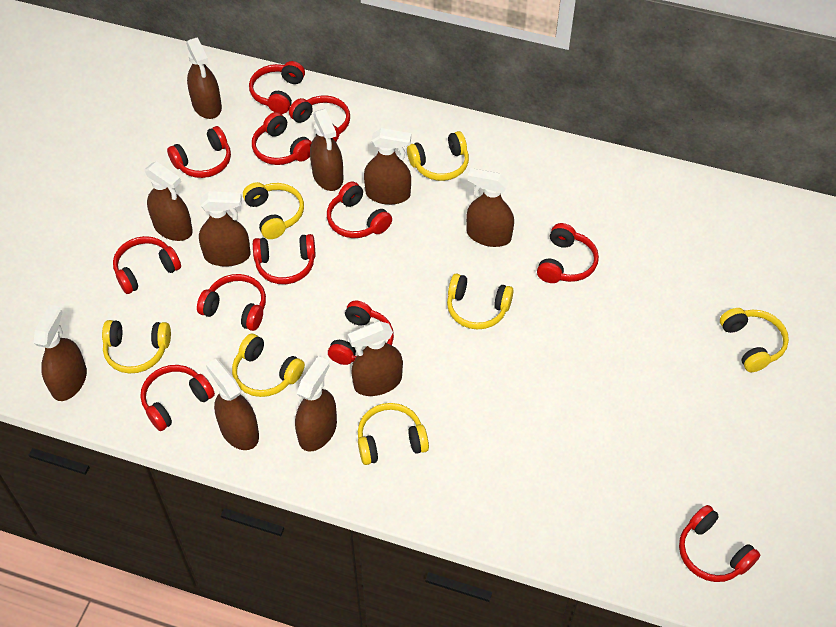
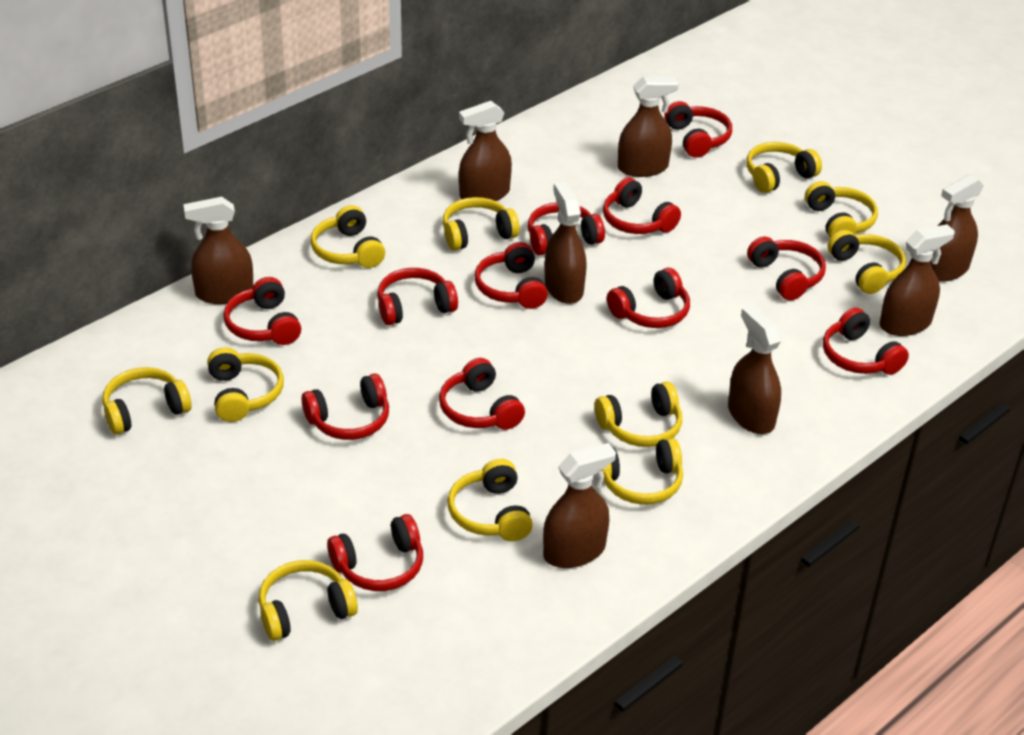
brown spray bottle: [34,305,87,401] [145,161,193,241] [186,37,222,119] [199,191,251,267] [206,359,259,450] [295,356,337,451] [310,109,343,191] [348,321,403,396] [364,128,411,205] [466,168,514,247] = 10 -> [183,197,253,304] [459,101,512,201] [543,443,616,568] [545,182,587,304] [618,76,679,177] [728,305,781,434] [880,224,955,336] [930,174,984,282] = 8
yellow headphones: [102,320,171,373] [232,334,305,397] [243,182,304,239] [358,403,429,465] [407,131,469,181] [447,274,514,329] [720,308,789,372] = 7 -> [102,367,192,435] [207,347,284,422] [259,560,358,641] [310,205,385,268] [443,197,520,251] [447,459,533,541] [594,381,682,447] [602,438,683,505] [746,142,822,193] [805,181,878,238] [828,230,906,294] = 11

